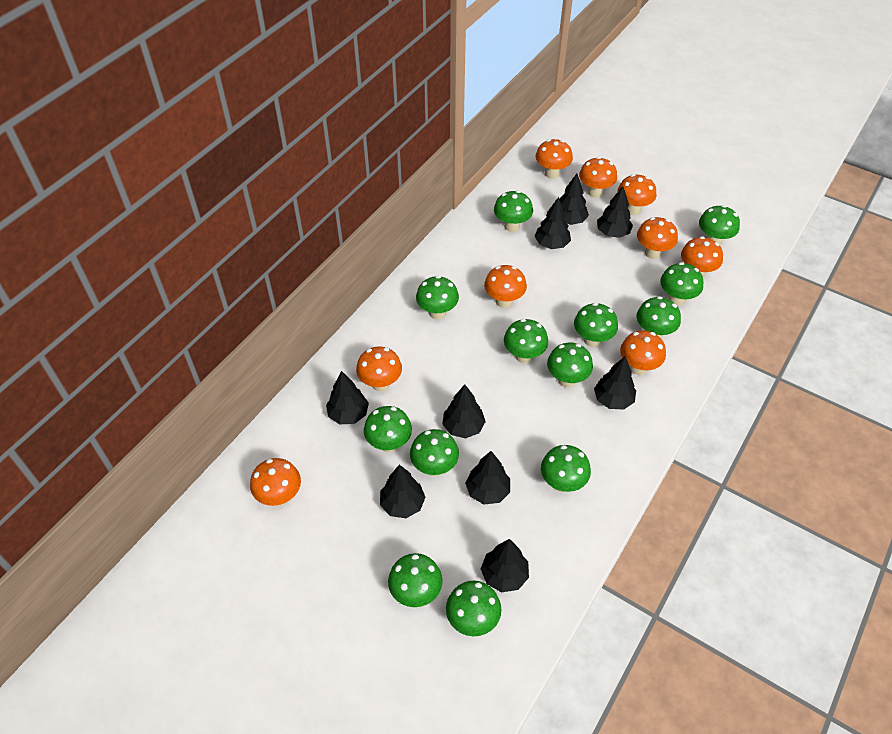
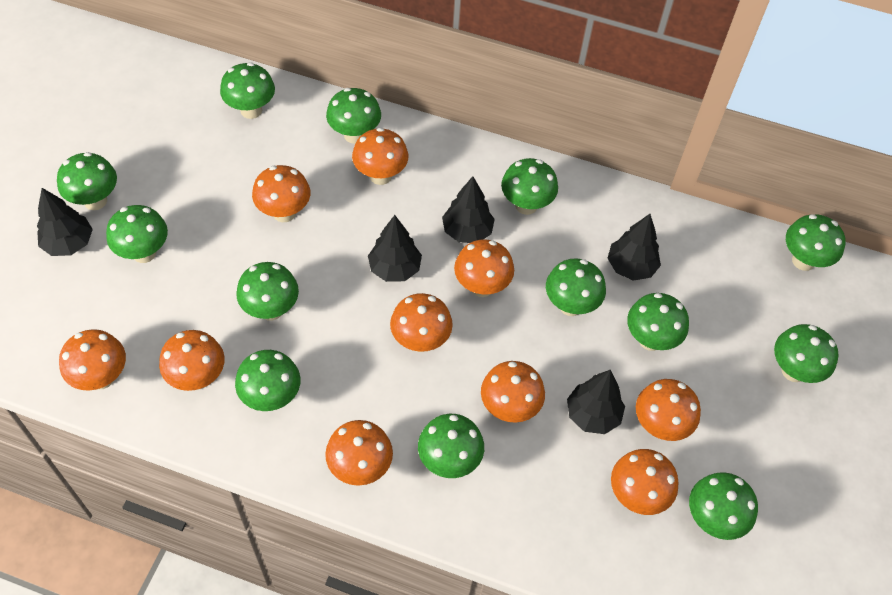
black tree: [326,371,369,424] [380,464,426,518] [442,384,486,438] [465,451,510,504] [481,539,529,592] [534,197,571,249] [559,174,589,225] [594,356,636,410] [597,186,633,238] = 9 -> [37,188,93,256] [368,215,422,282] [442,176,495,243] [567,370,625,434] [608,214,661,281] = 5
orange mushroom: [250,458,301,506] [356,346,402,391] [484,265,527,308] [535,139,573,179] [579,157,617,198] [618,174,656,215] [620,330,666,375] [637,217,678,259] [681,236,723,277] = 9 -> [59,329,126,391] [159,330,225,391] [252,165,310,222] [325,420,393,486] [352,128,408,185] [390,293,453,352] [454,239,514,297] [481,361,545,423] [611,449,679,515] [636,379,701,441] = 10

